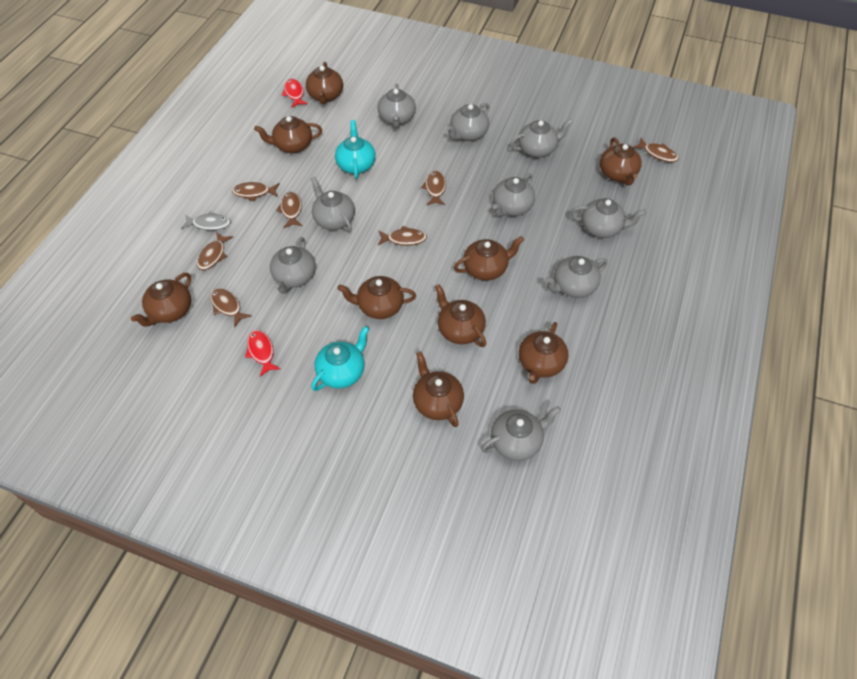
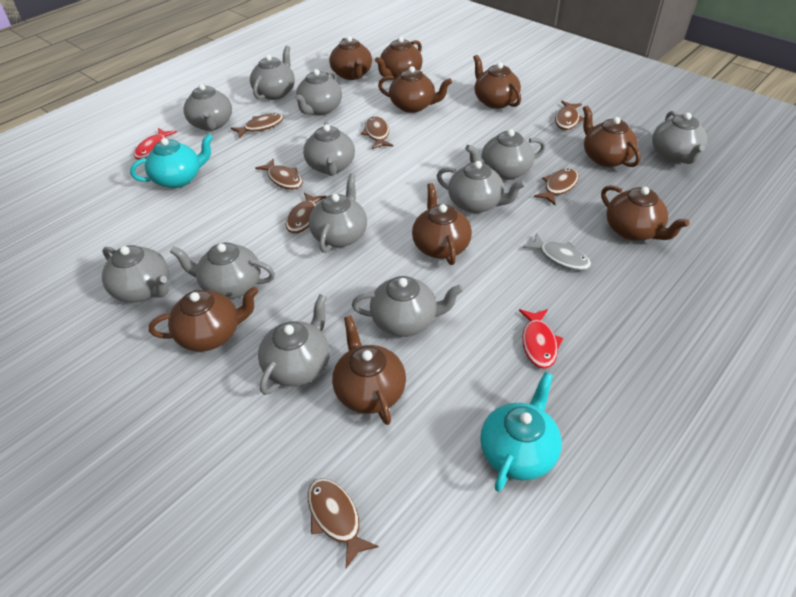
grey teapot: [270,237,316,294] [311,177,355,232] [377,84,416,128] [446,103,490,141] [481,406,561,461] [493,173,535,217] [510,119,573,158] [545,256,607,298] [570,198,646,238] = 9 -> [102,245,169,302] [170,243,275,299] [183,84,232,131] [250,46,295,100] [258,294,330,395] [294,69,342,115] [303,122,355,176] [309,174,367,253] [352,276,463,337] [437,161,526,213] [465,129,545,180] [652,111,707,164] = 12

